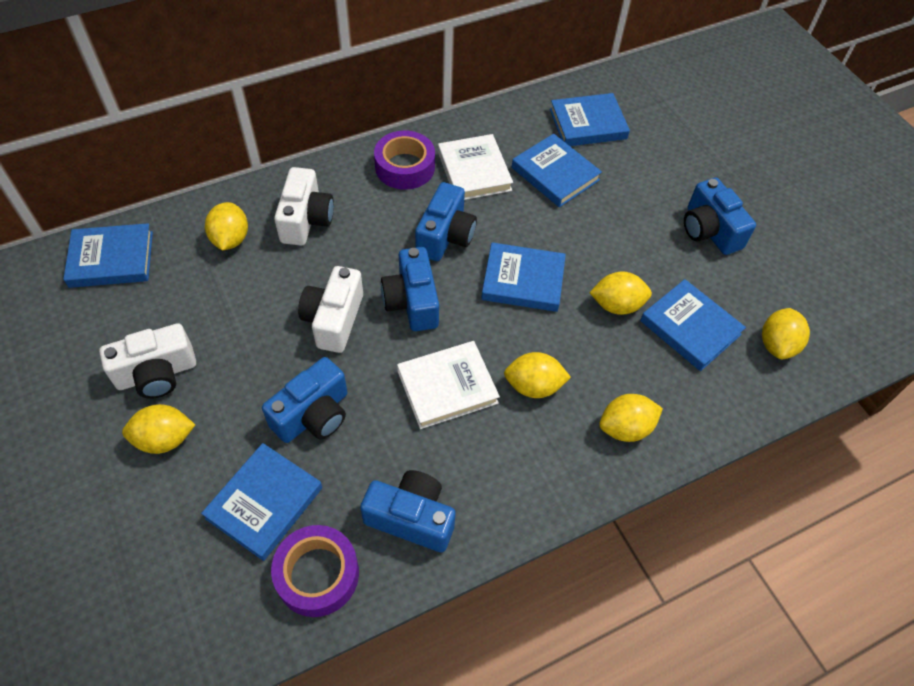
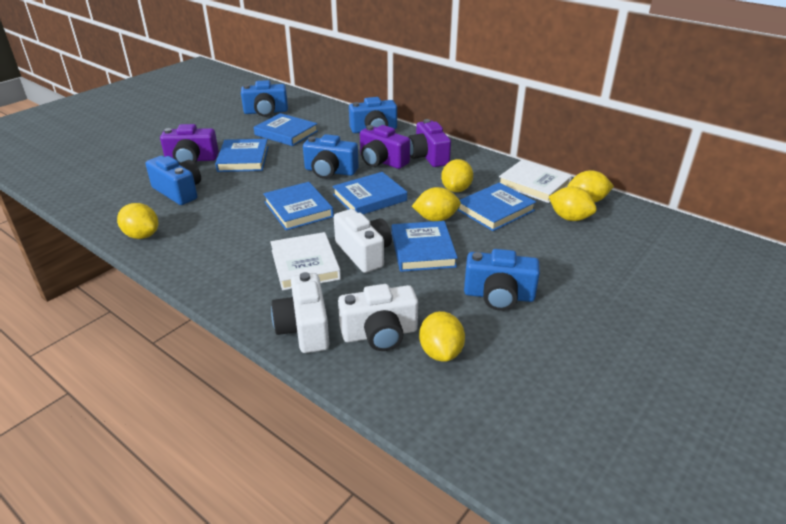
purple camera: none = 0 -> [160,124,219,163] [360,125,410,169] [408,119,451,167] = 3
purple tape: [271,525,359,617] [374,131,435,190] = 2 -> none = 0

